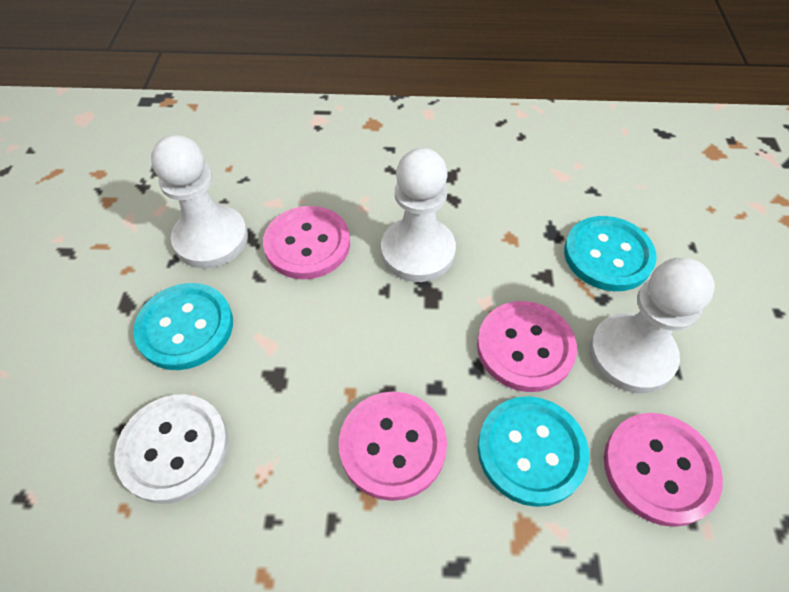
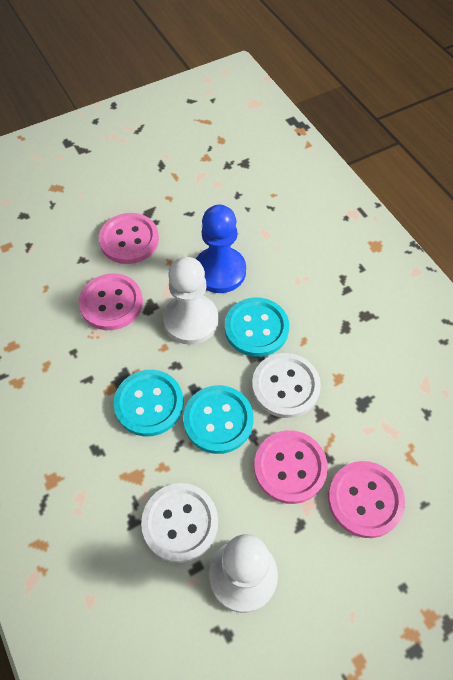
blue pawn: none = 0 -> [196,205,246,293] = 1
white button: [115,394,228,504] = 1 -> [141,483,218,563] [252,353,321,418] = 2
white pawn: [151,135,248,268] [381,148,456,282] [589,258,715,393] = 3 -> [163,257,218,345] [209,534,278,613] = 2

